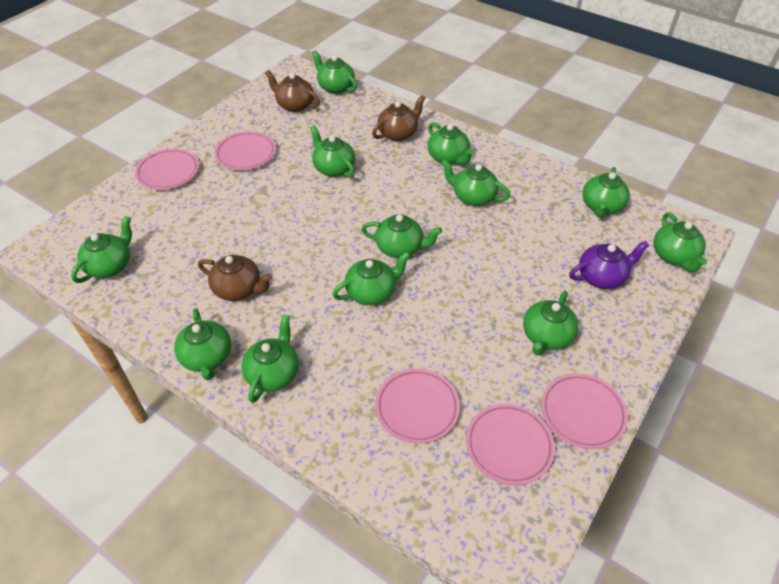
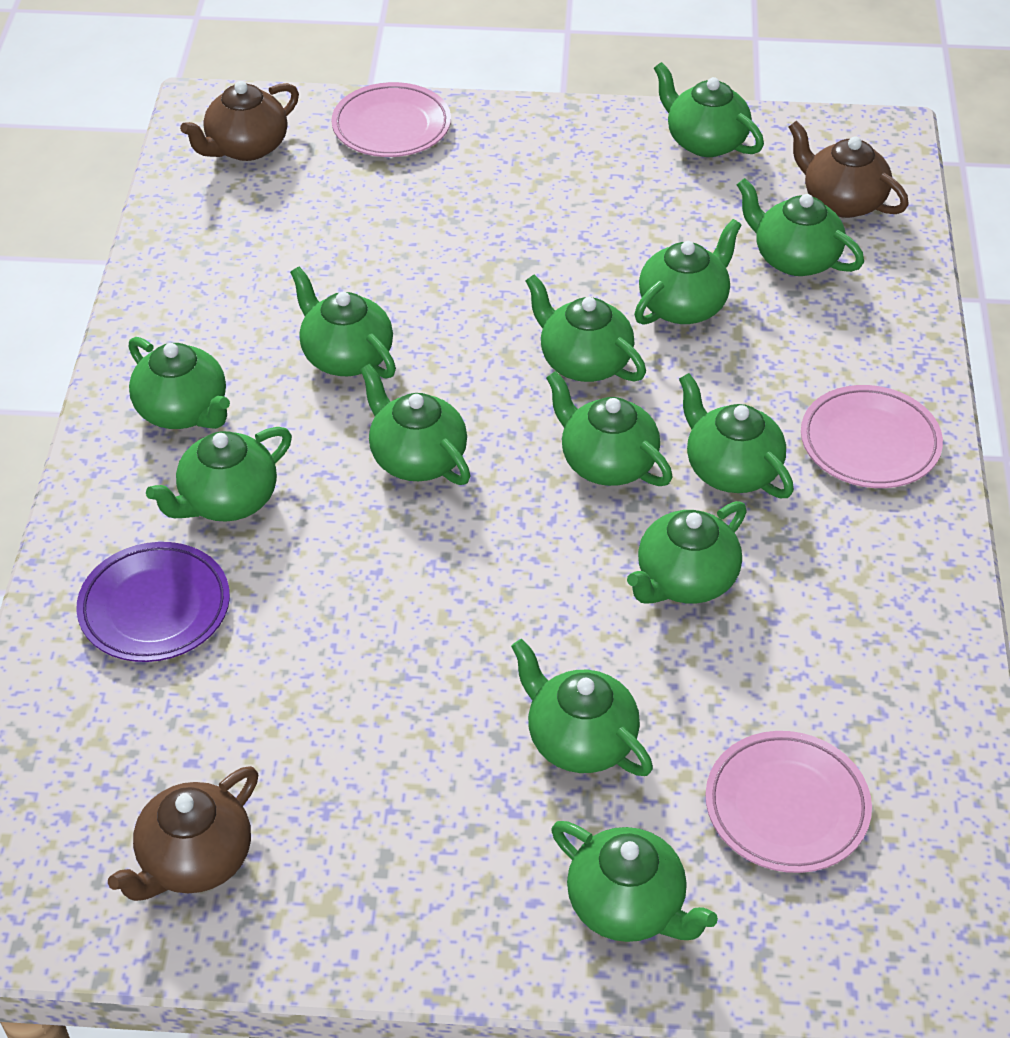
green teapot: [71,216,132,283] [174,308,231,380] [241,315,299,403] [310,125,355,178] [312,50,357,94] [332,251,410,305] [361,214,442,258] [427,122,474,165] [441,159,510,206] [523,291,578,355] [582,167,630,218] [654,212,707,272] = 12 -> [129,337,230,429] [146,427,292,522] [290,267,396,379] [360,364,471,485] [511,639,653,776] [526,274,646,382] [546,371,673,486] [551,821,718,942] [627,501,747,604] [634,219,741,325] [654,62,764,157] [679,373,794,498] [737,178,864,276] = 13
pink plate: [135,149,199,190] [215,131,276,170] [375,368,460,444] [466,404,555,485] [541,373,628,449] = 5 -> [331,82,451,157] [705,731,872,873] [801,385,943,488] = 3
purple plate: none = 0 -> [76,542,230,662] = 1
purple teapot: [569,241,649,289] = 1 -> none = 0

